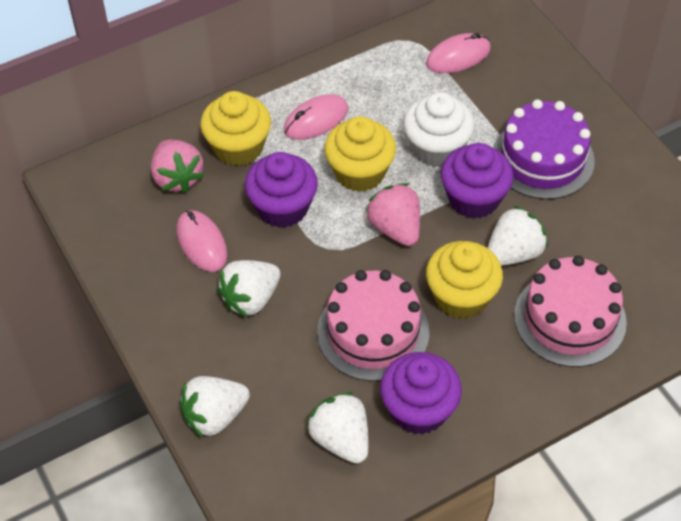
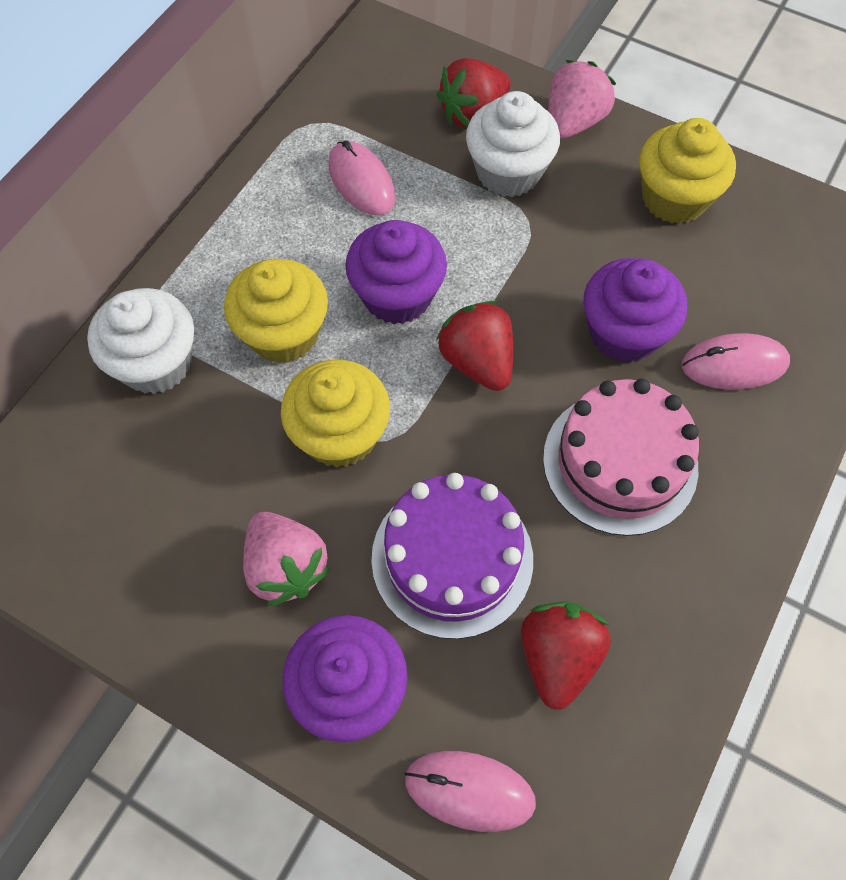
pink cake: [317,270,429,381] [514,256,627,367] = 2 -> [543,379,699,536] = 1
red strawberry: none = 0 -> [436,58,510,128] [436,301,513,391] [521,601,611,710] = 3
white cupcake: [403,92,474,167] = 1 -> [87,288,194,394] [466,91,560,197] = 2
white strawberry: [180,376,250,438] [217,260,280,318] [307,392,368,464] [488,206,548,266] = 4 -> none = 0

